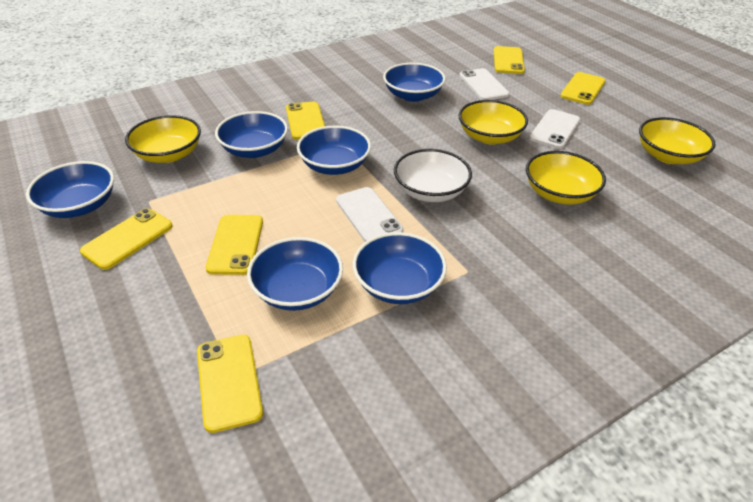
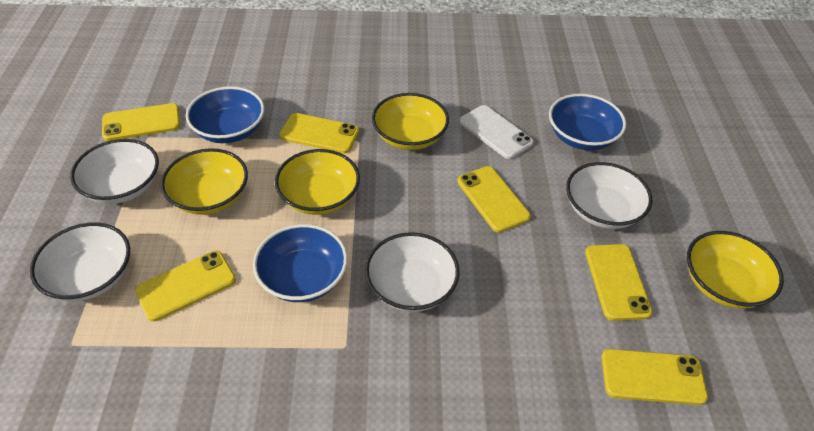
blue bowl: [26,161,114,218] [215,111,288,158] [247,237,343,311] [297,126,371,175] [353,232,447,304] [383,63,446,102] = 6 -> [186,86,265,143] [253,224,348,302] [549,94,626,150] = 3
white bowl: [394,149,472,202] = 1 -> [30,223,130,301] [70,139,159,204] [365,232,460,312] [566,162,653,229] = 4
white phone: [336,187,403,242] [459,68,509,100] [529,109,580,149] = 3 -> [459,105,534,159] = 1

